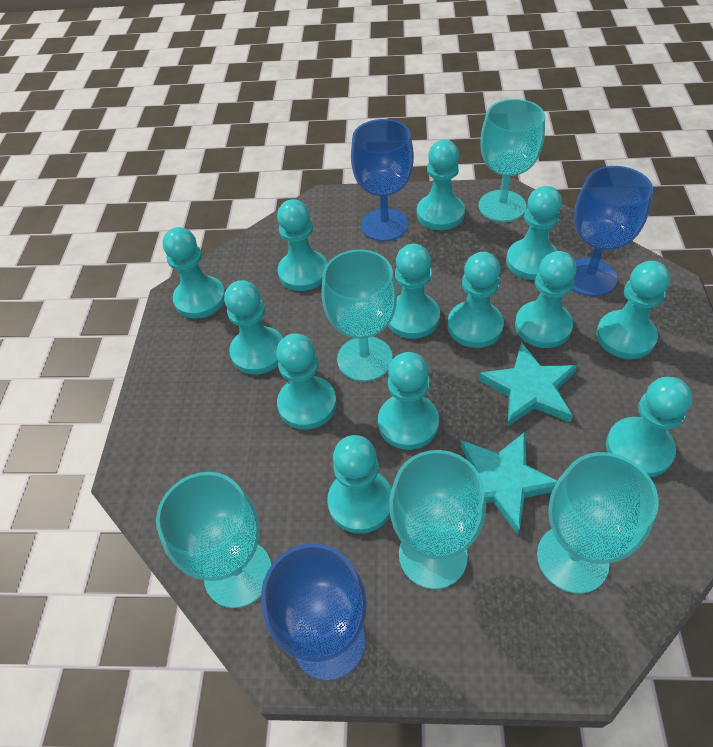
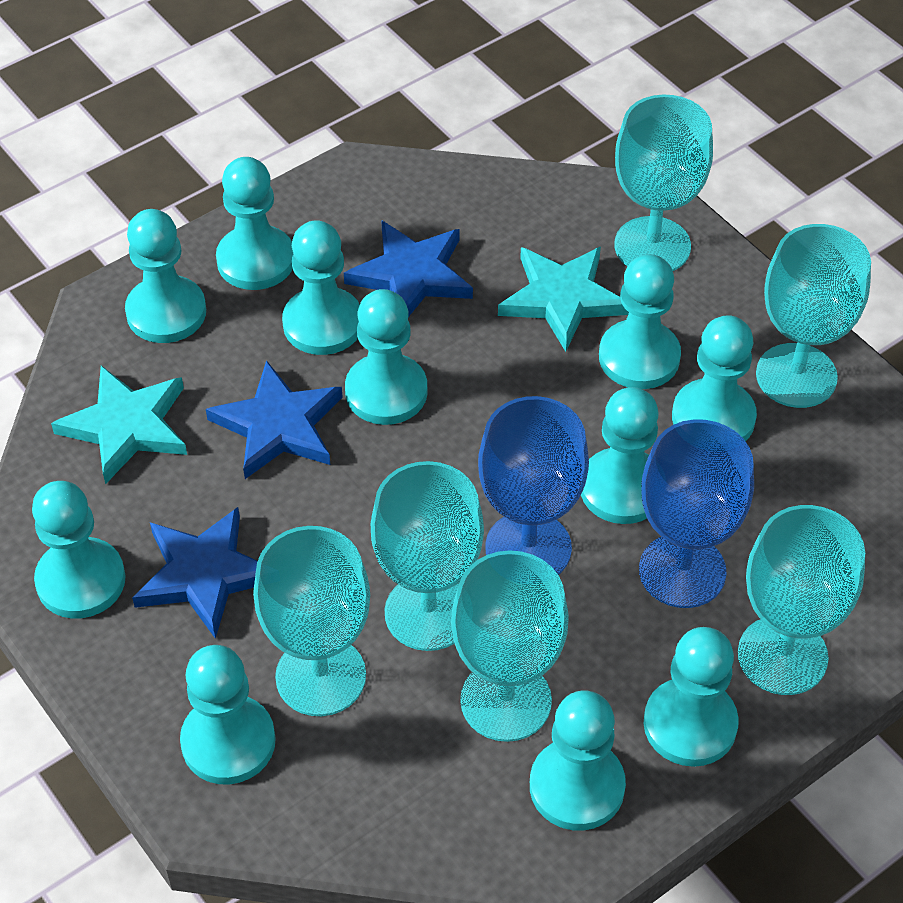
blue goblet: [261,543,367,681] [351,119,414,241] [572,166,653,296] = 3 -> [478,396,589,575] [639,419,754,608] = 2
blue star: none = 0 -> [132,507,257,639] [206,360,343,479] [344,220,473,317] = 3
turquoise goblet: [156,472,271,608] [322,250,397,381] [389,450,486,589] [479,99,545,222] [537,452,659,594] = 5 -> [253,526,370,716] [371,461,484,651] [451,550,569,742] [614,95,713,271] [738,505,865,695] [756,224,871,408] = 6
turquoise pawn: [163,227,225,319] [224,280,283,375] [276,333,337,430] [277,199,328,291] [327,435,392,534] [378,352,439,450] [388,244,440,339] [417,140,465,230] [447,252,504,348] [506,186,562,280] [515,251,577,348] [596,261,670,359] [606,377,692,477] = 13 -> [32,481,126,619] [125,209,206,343] [180,645,276,785] [216,157,293,290] [282,220,360,355] [345,289,428,425] [530,691,626,831] [581,387,659,524] [599,254,681,389] [644,627,739,767] [672,315,757,441] = 11

